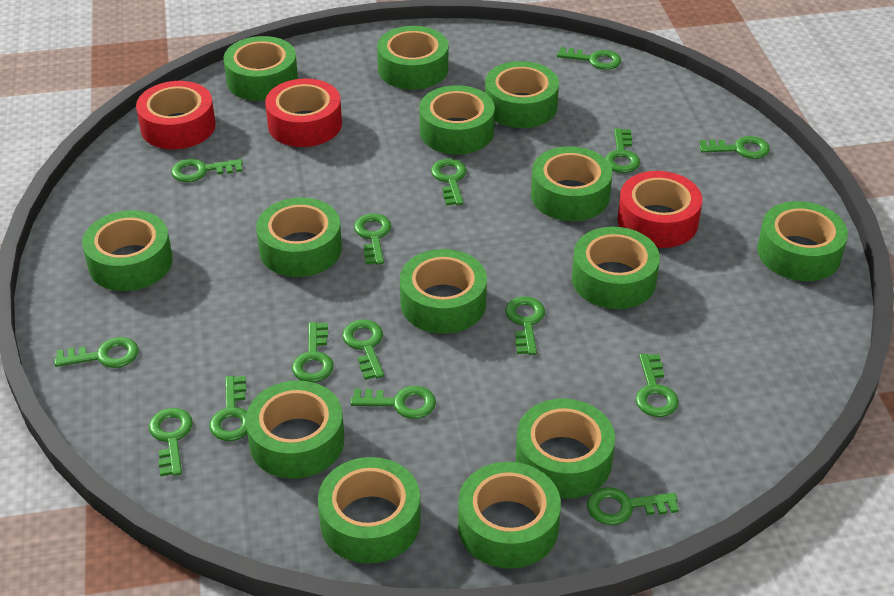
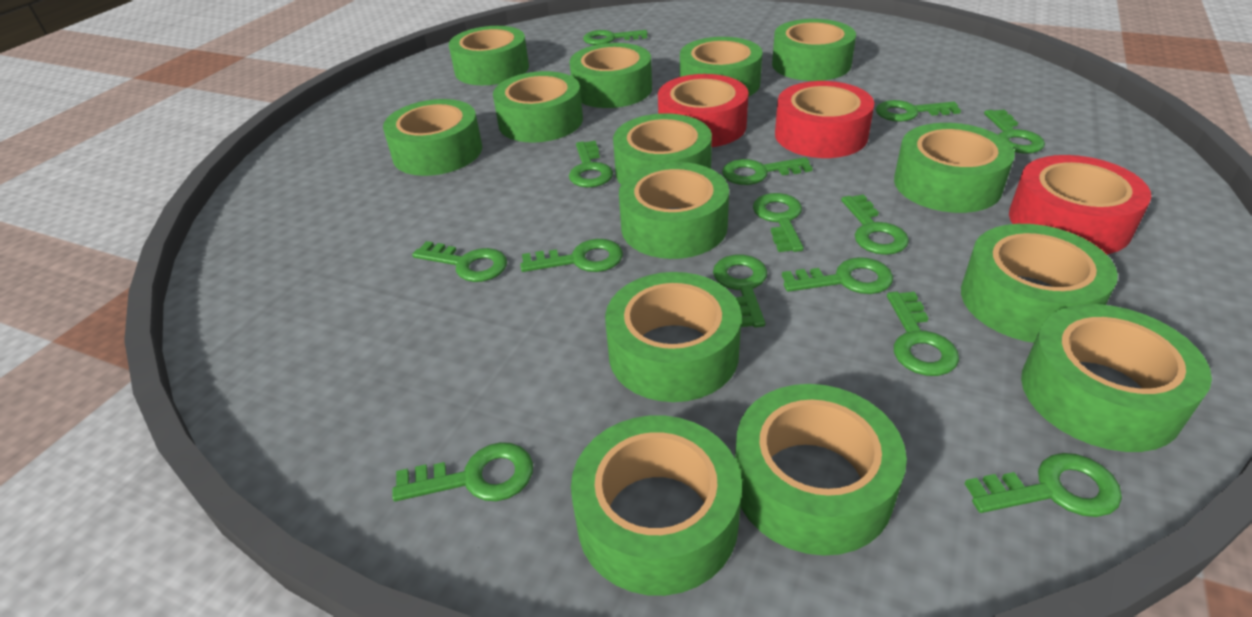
green key: [54,337,139,368] [149,408,193,476] [171,159,243,182] [210,376,247,441] [292,322,334,383] [342,320,384,380] [351,386,436,419] [354,214,392,265] [431,159,467,206] [505,296,545,355] [557,47,621,70] [587,487,679,525] [605,128,640,173] [636,354,679,417] [700,136,770,159] = 15 -> [392,442,533,501] [412,241,507,282] [520,239,623,272] [569,141,613,187] [583,30,648,45] [713,255,767,328] [722,157,812,185] [753,193,804,252] [782,257,893,294] [841,194,909,255] [876,100,961,122] [887,292,959,376] [965,453,1122,517] [984,109,1045,153] = 14

